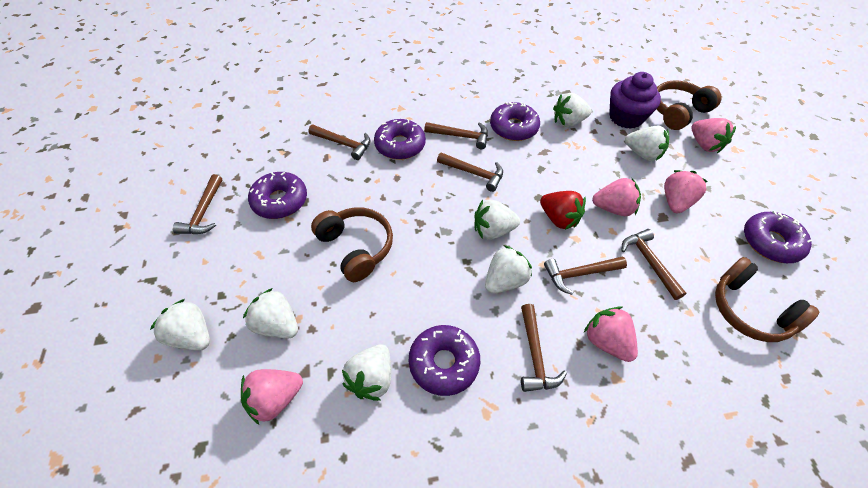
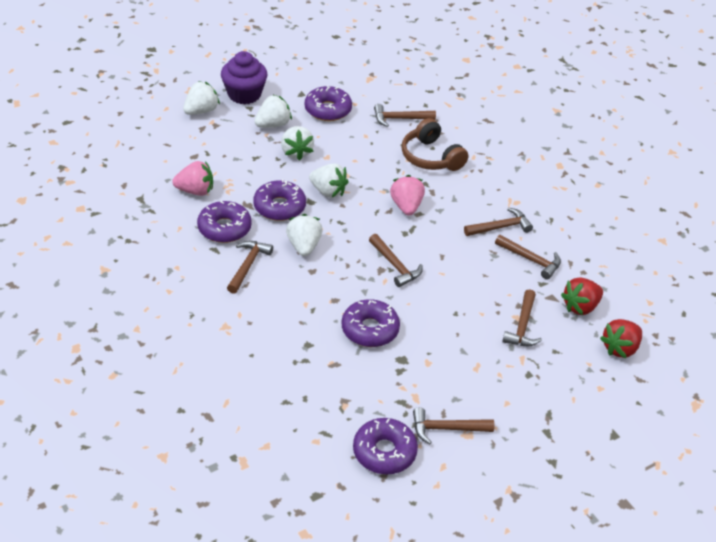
brown headphones: [311,207,393,282] [657,80,722,130] [715,257,819,342] = 3 -> [402,118,468,171] = 1
pink strawberry: [241,369,303,424] [584,306,638,362] [592,178,641,216] [664,170,708,213] [691,118,736,153] = 5 -> [172,161,213,196] [390,175,425,215] = 2
red strawberry: [540,191,586,230] = 1 -> [561,277,603,315] [600,319,642,358] = 2
white strawberry: [150,299,210,351] [243,288,298,338] [342,344,391,401] [475,200,520,240] [485,245,532,294] [553,93,592,127] [625,126,669,161] = 7 -> [183,81,220,115] [254,95,292,128] [281,126,314,161] [286,214,323,256] [309,164,348,198] = 5

